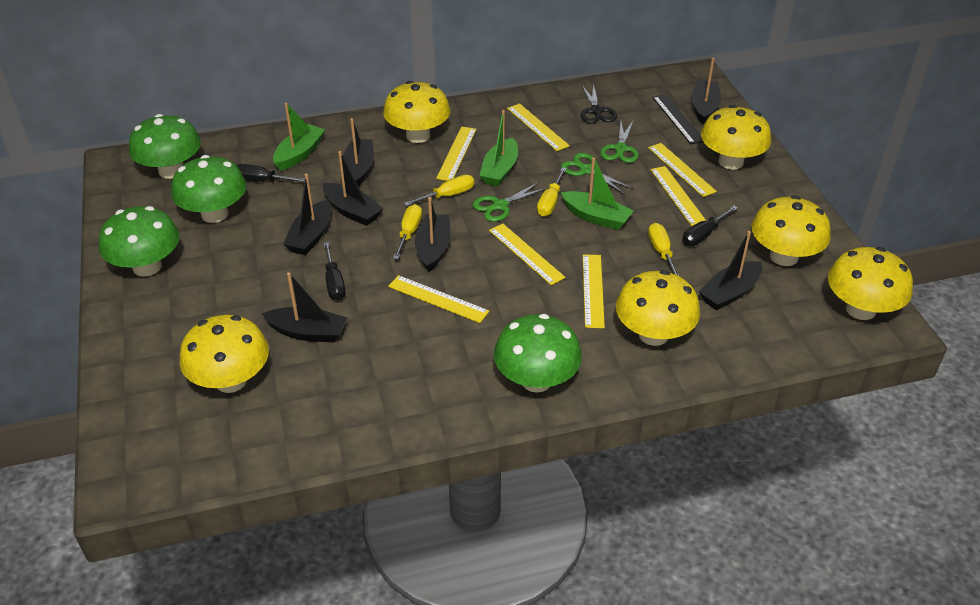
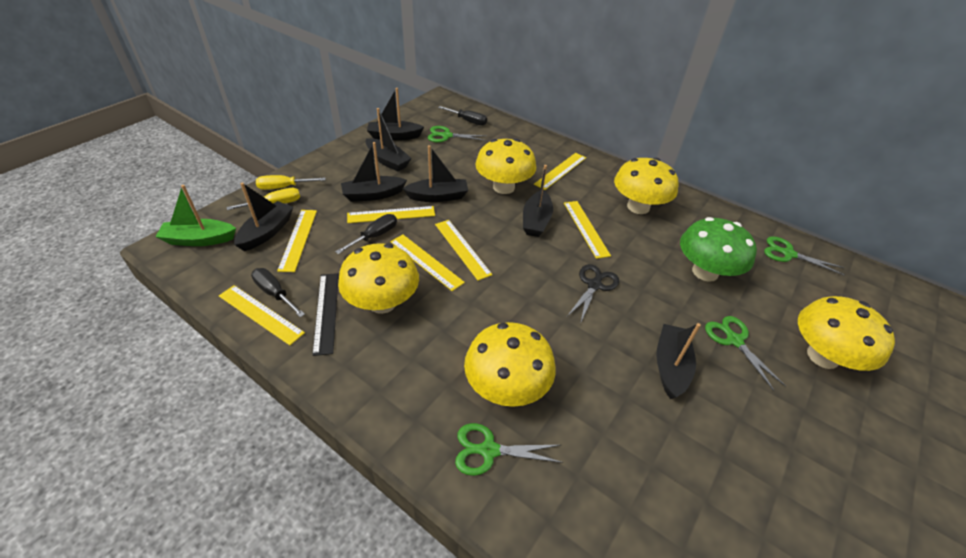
green boat: [273,103,325,171] [479,110,518,186] [561,158,634,230] = 3 -> [155,185,236,246] = 1
green mushroom: [99,206,180,277] [129,114,201,179] [171,155,246,223] [494,314,582,393] = 4 -> [680,217,757,282] = 1
green scissors: [472,182,548,222] [561,153,633,194] [600,120,639,163] = 3 -> [428,126,487,142] [455,423,563,476] [705,316,786,391] [764,236,845,275] = 4
yellow mushroom: [179,315,269,393] [383,81,450,143] [616,270,700,346] [701,105,771,170] [752,196,831,266] [828,247,913,320] = 6 -> [338,243,419,314] [464,322,556,407] [475,139,536,194] [614,158,679,214] [798,296,895,371] = 5
yellow screwdriver: [393,204,422,259] [404,175,474,206] [537,167,567,216] [648,223,680,277] = 4 -> [227,188,300,210] [256,175,326,190] = 2

